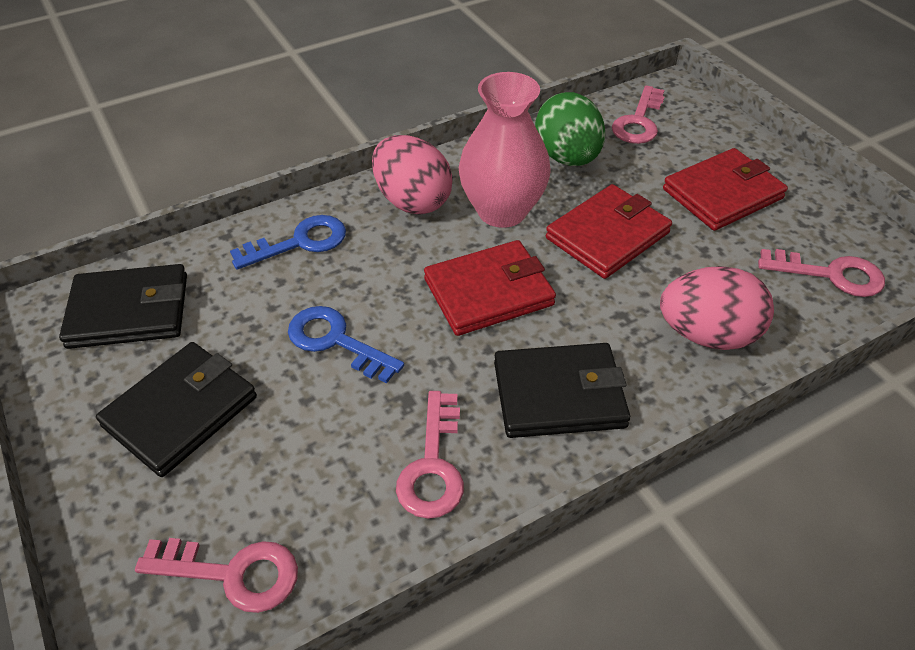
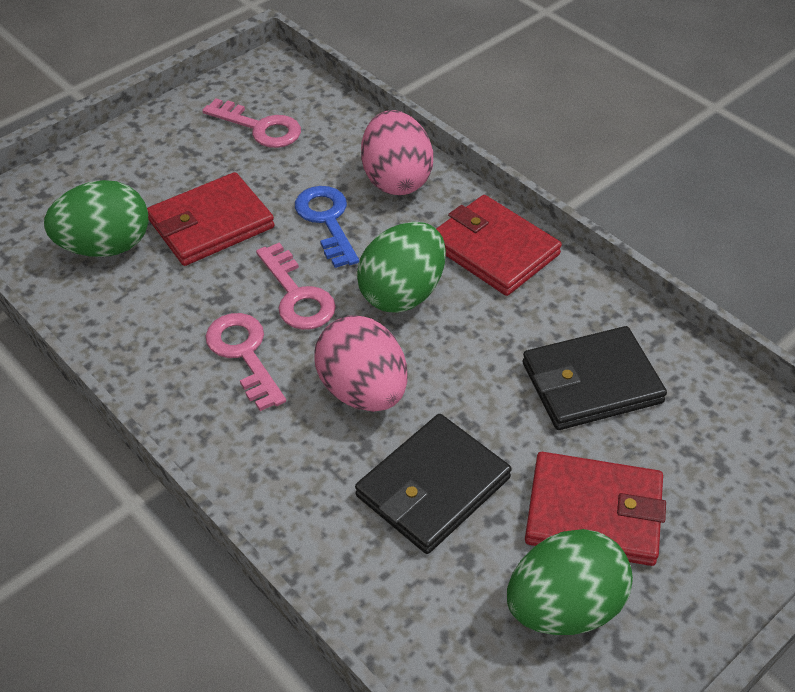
black wallet: [59,264,187,349] [96,342,257,477] [494,343,631,438] = 3 -> [355,414,512,554] [522,326,667,430] = 2
blue key: [230,215,346,270] [288,306,404,383] = 2 -> [295,186,359,268] = 1
green egg: [535,92,605,166] = 1 -> [44,180,149,257] [357,222,446,313] [507,529,633,635] = 3
pink key: [135,538,298,613] [396,391,464,519] [612,85,664,144] [758,249,885,297] = 4 -> [202,99,301,148] [206,313,286,411] [256,243,336,330] = 3
pink vase: [459,72,551,228] = 1 -> none = 0

